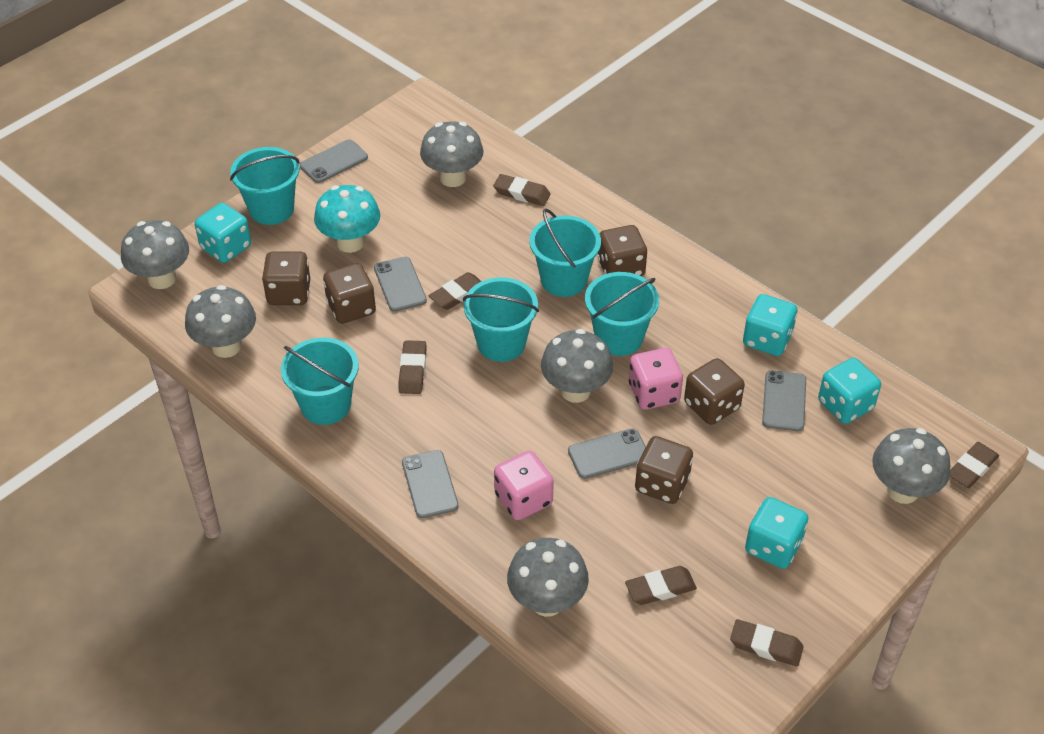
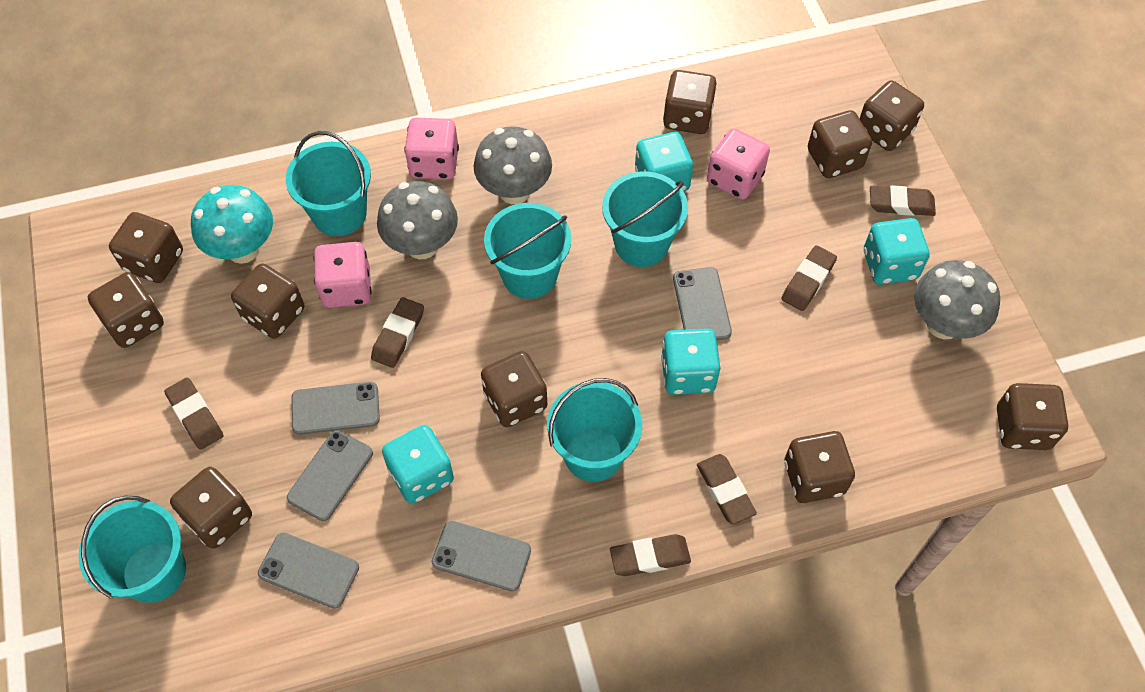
brown dice: [262,252,310,305] [323,263,376,324] [598,225,647,276] [635,436,693,504] [684,358,745,425] = 5 -> [88,272,164,348] [109,212,183,283] [170,467,252,549] [231,263,304,339] [481,351,547,427] [663,70,717,134] [784,431,855,503] [808,110,872,178] [860,80,924,151] [997,383,1068,450] = 10
grey mushroom: [121,220,189,289] [185,285,256,358] [420,122,483,187] [507,538,589,617] [541,329,613,403] [872,428,950,504] = 6 -> [377,181,458,259] [474,126,552,204] [914,260,1000,340] = 3
pink dice: [494,451,554,520] [629,348,683,410] = 2 -> [314,242,372,308] [404,117,459,180] [707,128,770,200] = 3

